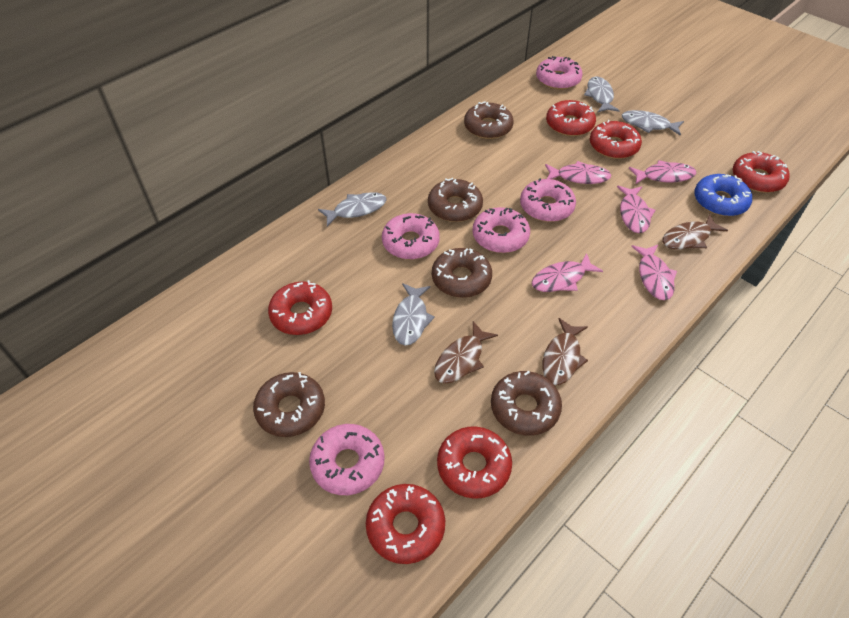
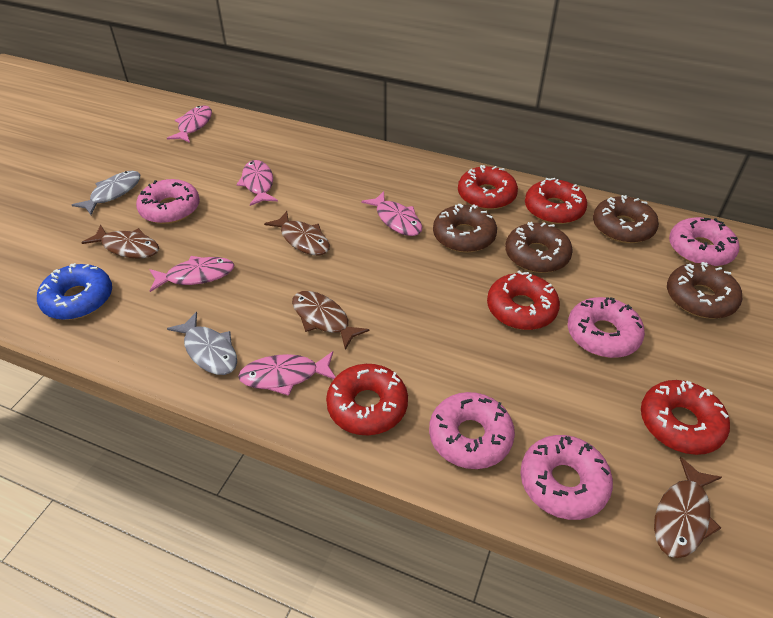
brown donut: [253,372,325,437] [428,178,483,222] [432,248,492,298] [464,101,513,139] [491,371,562,436] = 5 -> [433,204,497,253] [505,222,573,273] [593,195,659,243] [667,262,742,319] = 4
brown fish: [434,321,498,384] [542,318,588,385] [662,214,728,250] = 3 -> [81,225,159,259] [264,211,330,255] [292,291,370,350] [654,457,722,558] = 4
grey fish: [318,192,386,226] [392,283,435,345] [584,76,620,113] [622,110,684,136] = 4 -> [72,171,140,215] [167,312,237,375] = 2
red donut: [268,280,332,335] [366,484,445,564] [437,426,512,499] [546,100,596,136] [590,120,642,159] [733,151,790,193] = 6 -> [326,364,408,435] [458,165,518,210] [487,271,560,330] [525,178,587,224] [641,380,730,455] = 5

